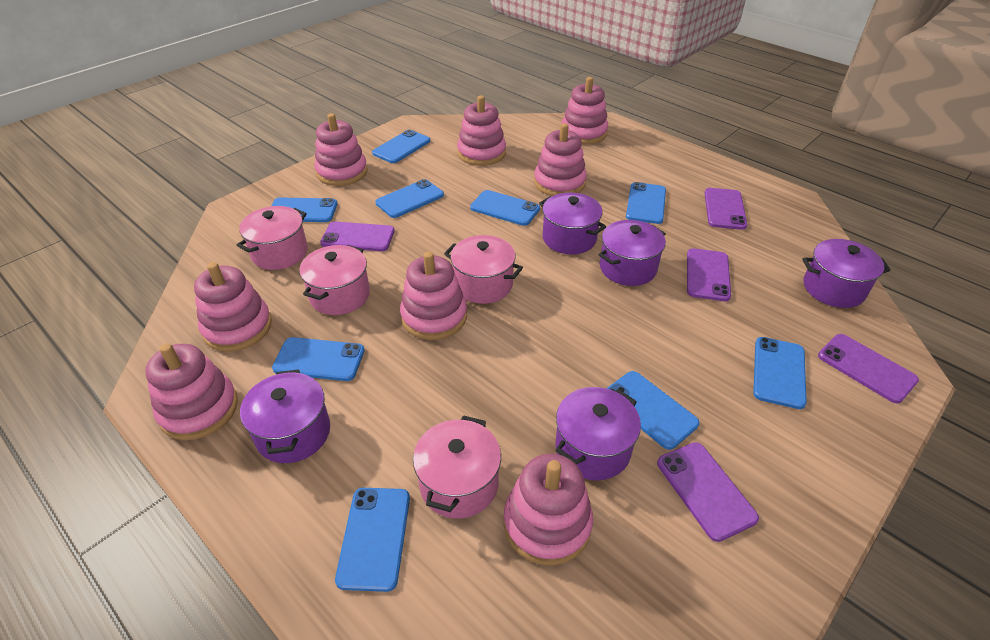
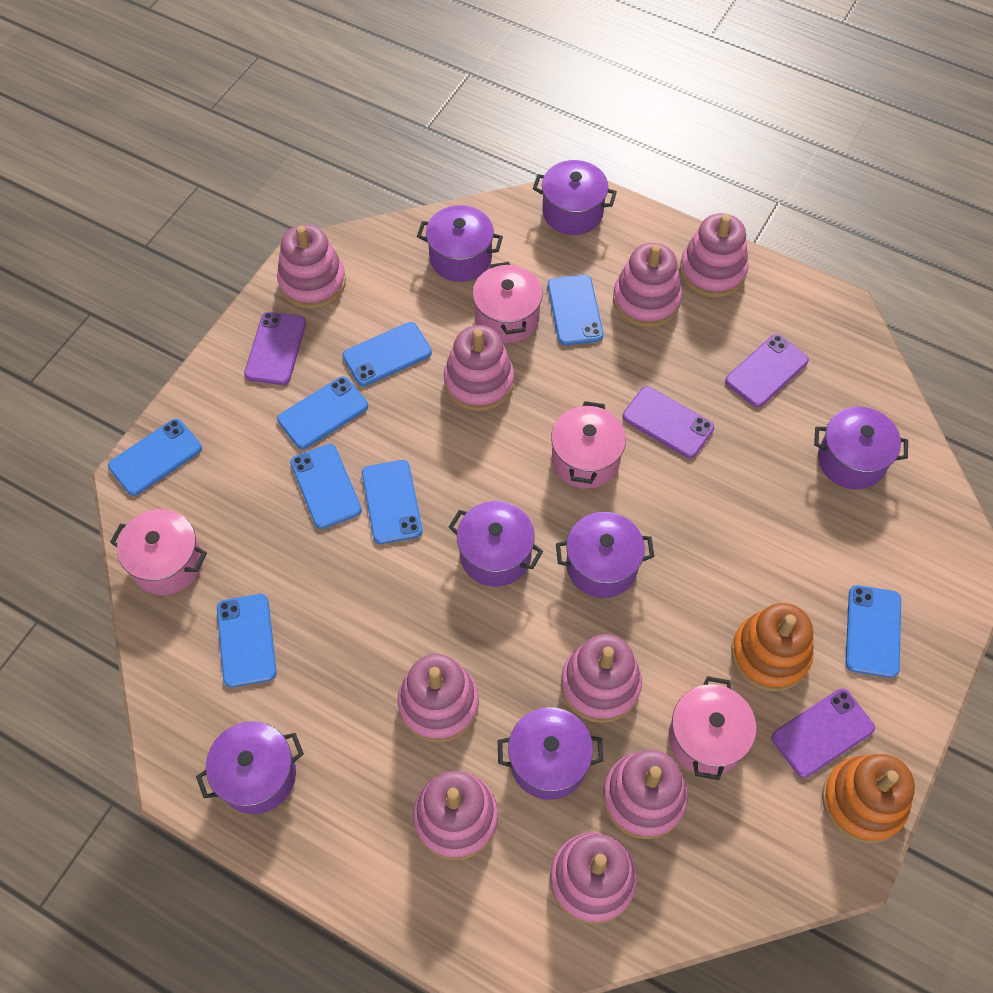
blue phone: [271,197,338,222] [272,337,365,381] [335,488,410,592] [372,129,430,163] [376,179,444,218] [470,190,540,226] [606,371,700,450] [626,182,666,224] [753,337,807,409] = 9 -> [108,419,202,496] [217,594,276,687] [277,376,368,449] [290,444,362,529] [343,322,432,386] [362,460,422,544] [548,275,603,345] [846,585,901,678] = 8
orange stacking toy: none = 0 -> [731,603,814,692] [822,754,915,843] = 2
pink stacking toy: [145,343,238,440] [194,262,272,352] [315,113,368,186] [400,252,467,340] [457,95,506,166] [504,454,593,565] [534,123,587,196] [561,77,608,144] = 8 -> [277,224,346,309] [398,654,479,743] [413,771,498,860] [444,325,514,411] [550,832,637,924] [561,634,642,723] [603,750,688,839] [613,243,682,328] [680,213,749,298] = 9
purple phone: [320,221,395,251] [657,442,759,542] [687,248,731,301] [704,188,747,230] [818,334,919,403] = 5 -> [244,312,306,385] [623,386,714,458] [725,334,809,407] [772,688,875,778] = 4
purple pot: [240,369,330,463] [539,192,606,254] [555,387,641,480] [598,220,666,286] [802,239,890,308] = 5 -> [196,721,304,814] [417,205,503,282] [449,501,543,587] [498,707,603,800] [533,160,617,235] [556,512,654,598] [814,407,908,490] = 7

